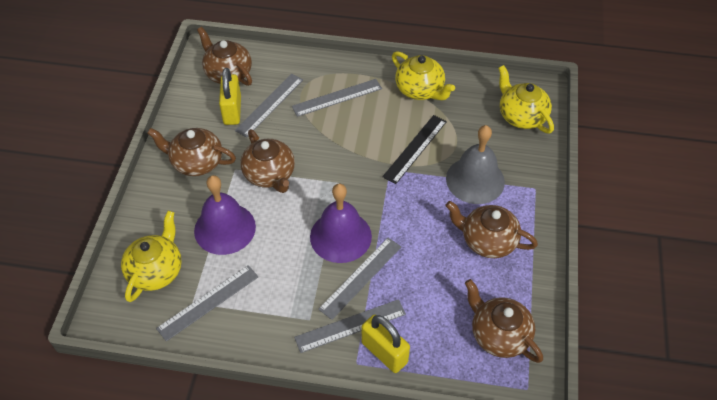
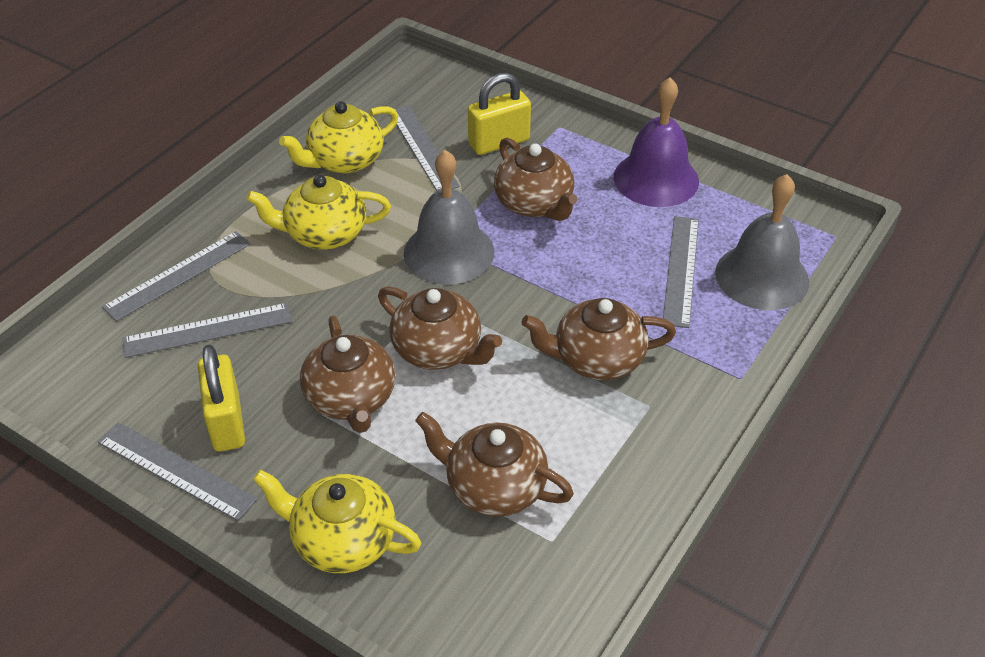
black ruler: [382,115,447,184] = 1 -> none = 0
grey bell: [446,125,505,204] = 1 -> [404,150,494,284] [715,174,809,310] = 2
purple bell: [194,175,256,255] [310,184,372,263] = 2 -> [614,77,699,207] = 1

